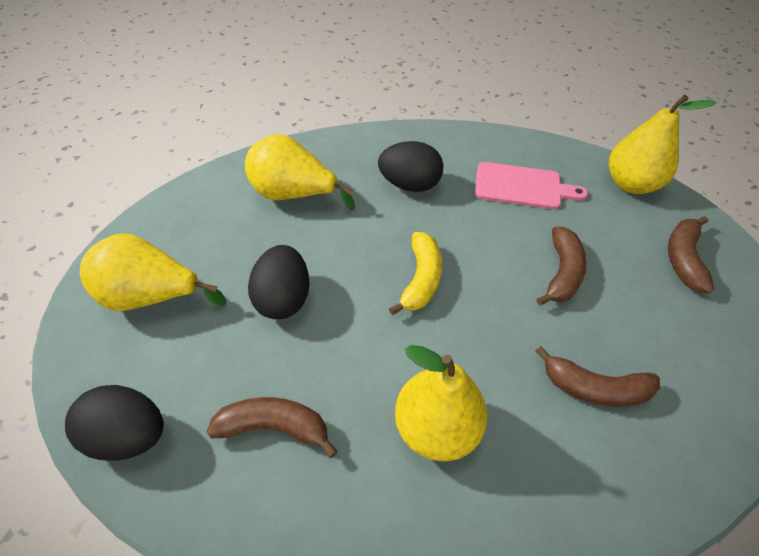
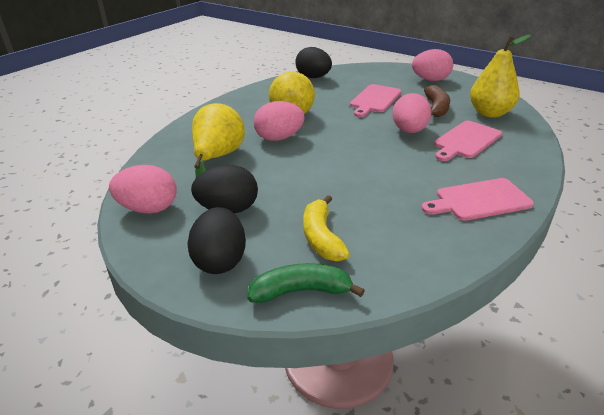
brown banana: [207,397,338,458] [535,346,660,407] [537,226,587,305] [668,216,714,293] = 4 -> [424,85,450,117] = 1
green banana: none = 0 -> [247,263,365,303] = 1
pink cutting board: [475,162,588,209] = 1 -> [350,84,402,117] [421,178,534,221] [434,121,502,161] = 3
pink egg: none = 0 -> [109,165,177,214] [253,101,305,141] [393,93,432,133] [412,49,453,81] = 4
yellow pear: [80,233,226,311] [245,134,355,211] [395,345,487,461] [609,95,717,194] = 4 -> [192,103,245,178] [269,72,315,114] [470,35,531,118] = 3

